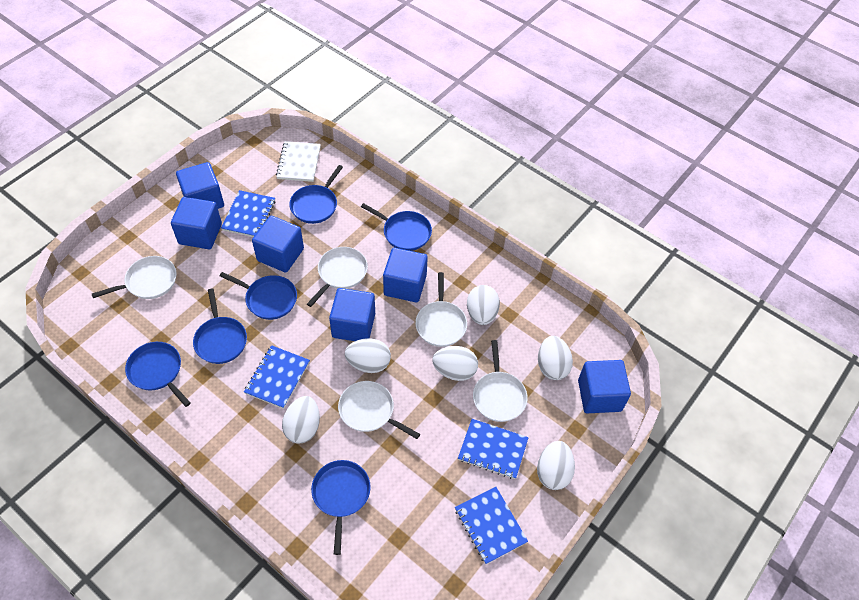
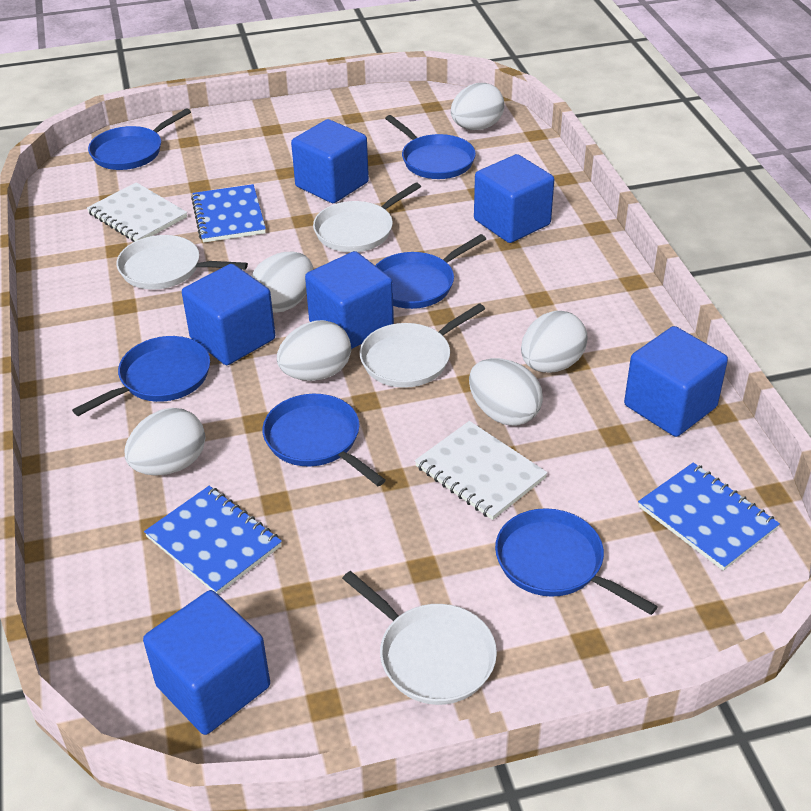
blue notebook: [221,190,275,237] [244,345,310,409] [455,487,528,564] [458,419,529,479] = 4 -> [144,486,282,594] [191,184,266,243] [638,463,780,571] = 3
white notebook: [276,141,321,182] = 1 -> [87,182,187,242] [415,421,548,520] = 2
white pan: [92,256,177,299] [307,247,368,307] [338,381,420,439] [415,272,467,347] [473,340,528,422] = 5 -> [116,235,248,290] [313,182,421,252] [342,571,497,705] [360,303,485,388] = 4

